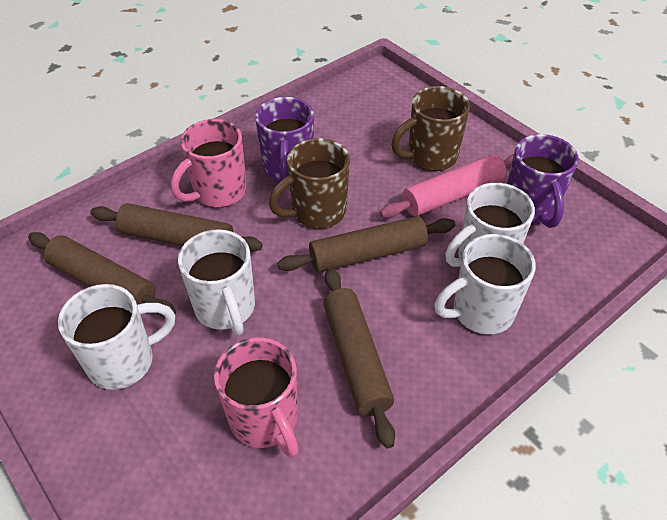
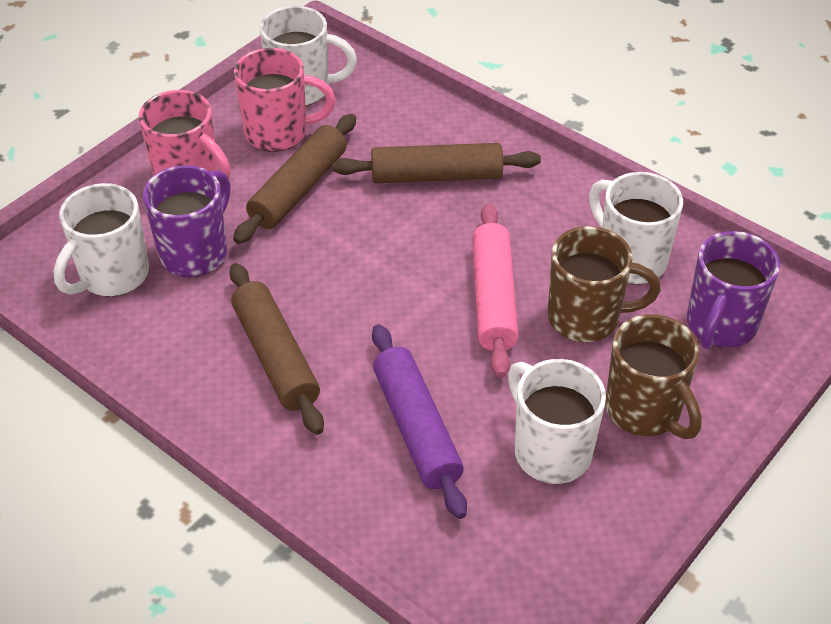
brown rolling pin: [28,232,176,318] [90,203,263,252] [277,216,455,273] [323,268,395,448] = 4 -> [229,263,324,435] [233,114,356,244] [333,143,541,183] = 3
purple rolling pin: none = 0 -> [372,324,467,519] = 1

